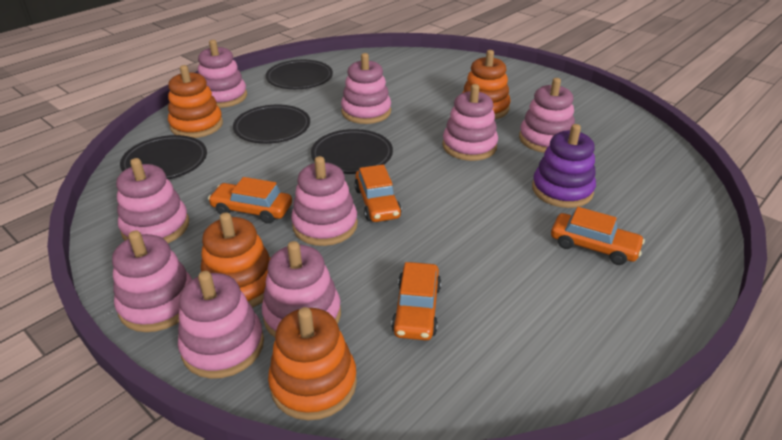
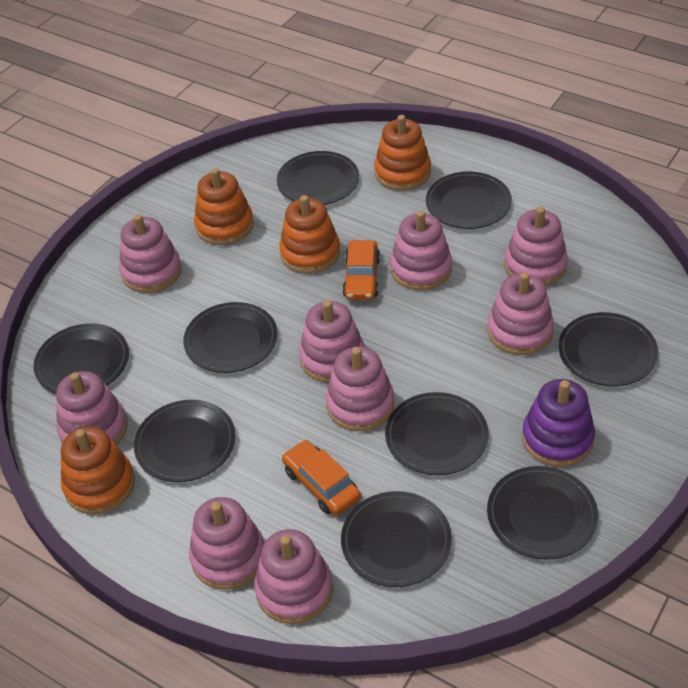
black plate: [120,135,207,180] [233,104,310,144] [266,60,333,89] [311,129,393,174] = 4 -> [34,323,129,394] [134,400,236,482] [183,302,278,373] [277,151,359,205] [341,491,452,587] [385,392,489,475] [426,171,512,229] [487,466,598,560] [558,312,658,386] = 9
orange car: [208,177,292,224] [354,165,402,222] [391,262,441,340] [551,207,645,265] = 4 -> [282,440,361,515] [342,240,380,300] = 2

